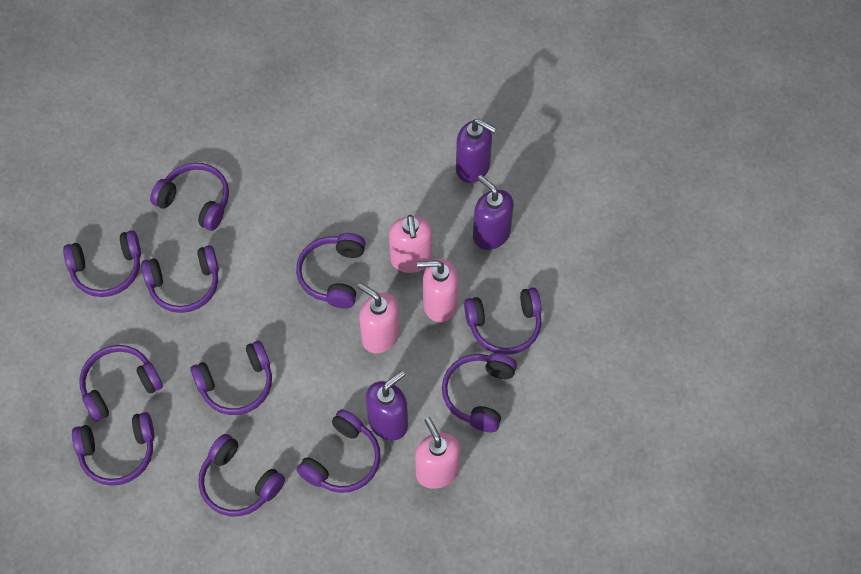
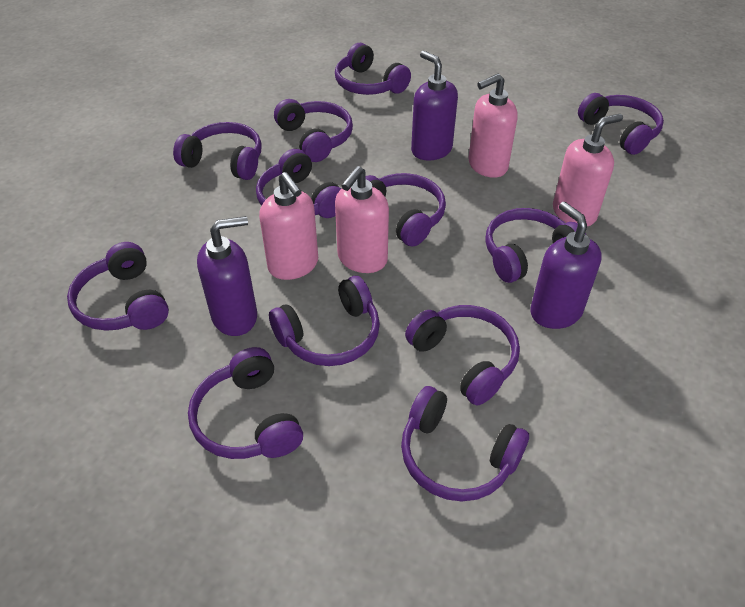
purple headphones: [63,230,141,297] [72,412,155,486] [79,345,163,422] [141,245,219,313] [150,163,229,231] [190,341,272,415] [198,434,285,516] [296,233,366,308] [297,409,381,493] [442,353,517,432] [464,288,542,355] = 11 -> [67,242,169,331] [173,122,262,180] [188,347,303,459] [256,149,341,218] [269,276,380,366] [274,99,353,162] [335,43,411,95] [365,173,446,247] [401,386,529,501] [405,305,520,406] [485,208,586,283] [578,93,664,155] = 12

